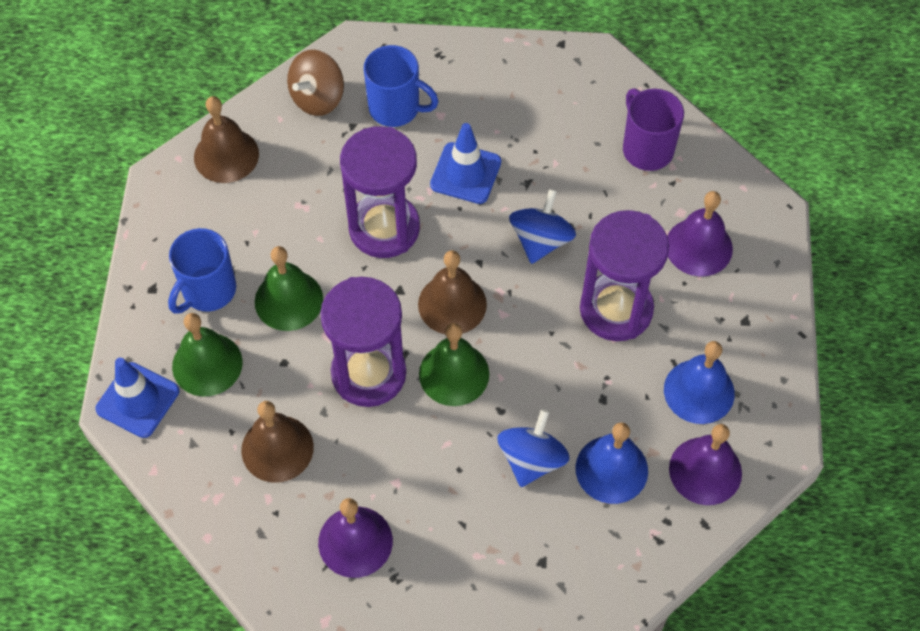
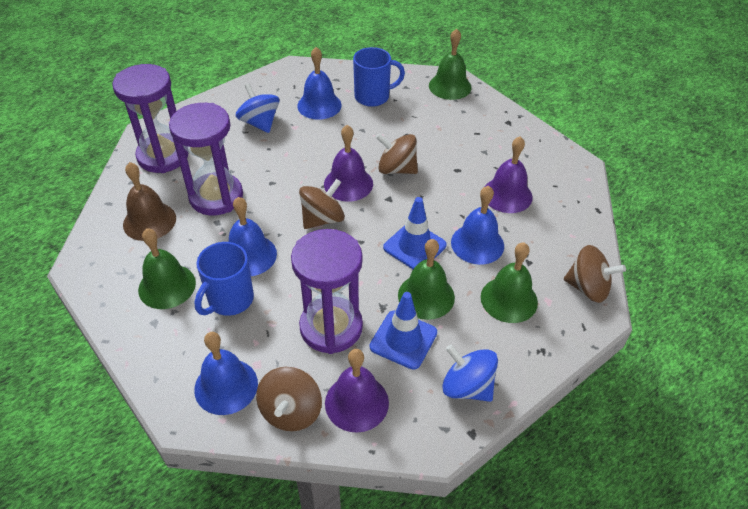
blue bell: [575,422,648,504] [664,341,735,424] = 2 -> [194,332,258,415] [229,197,277,276] [297,47,342,120] [451,186,504,265] = 4
brown bell: [194,96,259,183] [241,401,314,483] [418,250,487,334] = 3 -> [123,162,176,241] = 1
brown spinning top: [287,50,344,116] = 1 -> [256,367,322,431] [299,179,345,229] [376,134,418,174] [564,245,626,303] = 4
green bell: [172,313,243,396] [255,246,323,331] [419,323,489,406] = 3 -> [138,228,196,309] [398,239,455,320] [429,29,472,100] [481,243,538,323] = 4
purple mug: [623,88,684,171] = 1 -> none = 0

